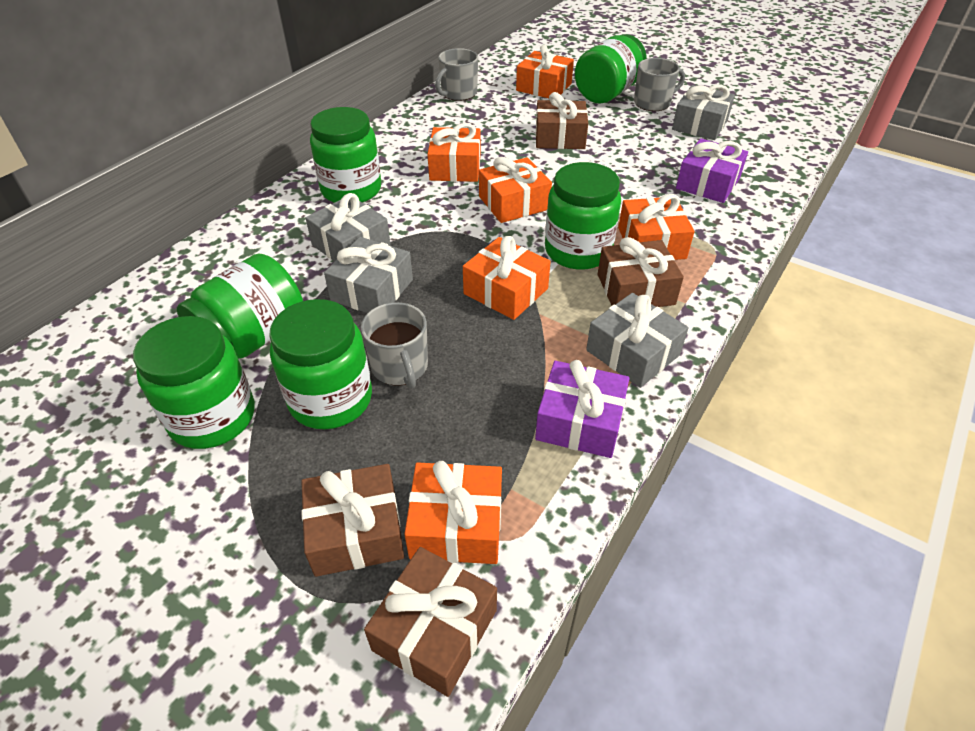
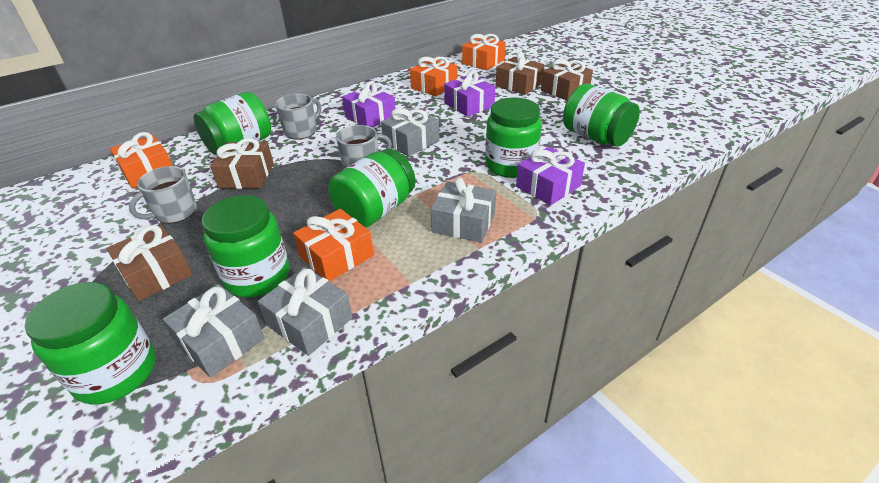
orange gift: [405,461,502,564] [427,123,481,182] [463,236,551,320] [479,157,552,223] [516,45,574,98] [618,194,695,260] = 6 -> [110,132,173,188] [293,209,374,281] [410,57,458,96] [462,34,506,70] = 4
purple gift: [535,360,630,458] [676,138,748,203] = 2 -> [342,82,396,128] [444,71,495,117] [516,147,585,206] = 3

